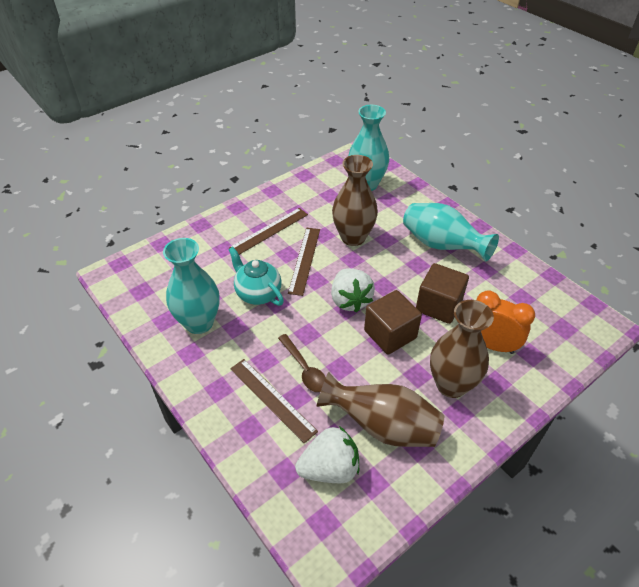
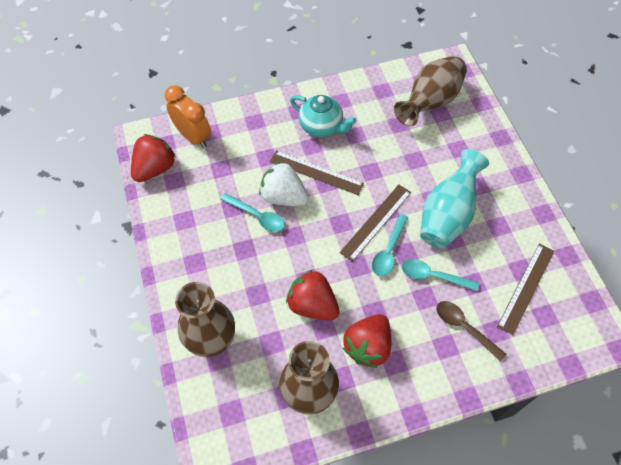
brown cube: [364,290,422,355] [416,263,469,324] = 2 -> none = 0
red strawberry: none = 0 -> [131,134,176,182] [286,270,340,320] [343,314,391,368] = 3
turquoise spoon: none = 0 -> [220,193,285,232] [372,214,408,276] [402,259,479,291] = 3
turquoise vase: [163,238,220,334] [348,105,389,191] [403,203,499,261] = 3 -> [420,149,489,249] = 1
white strawberry: [295,426,359,483] [331,268,375,313] = 2 -> [259,162,309,206] = 1

